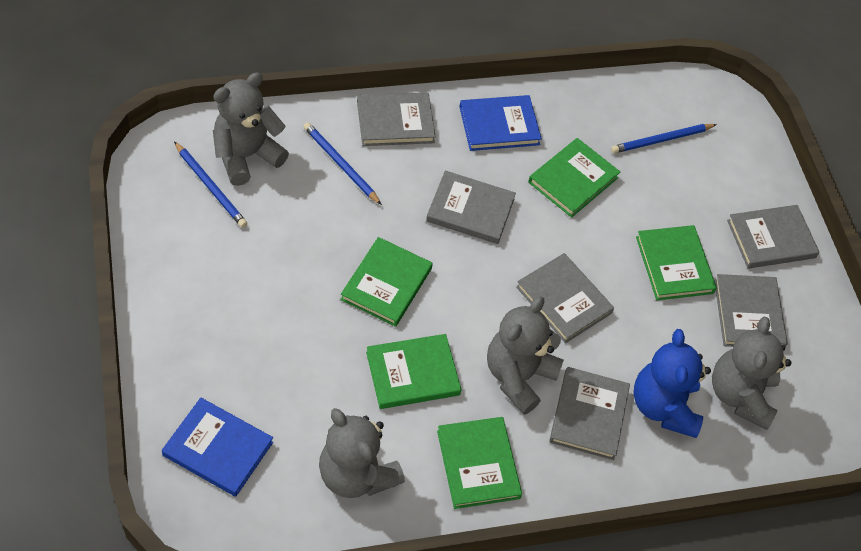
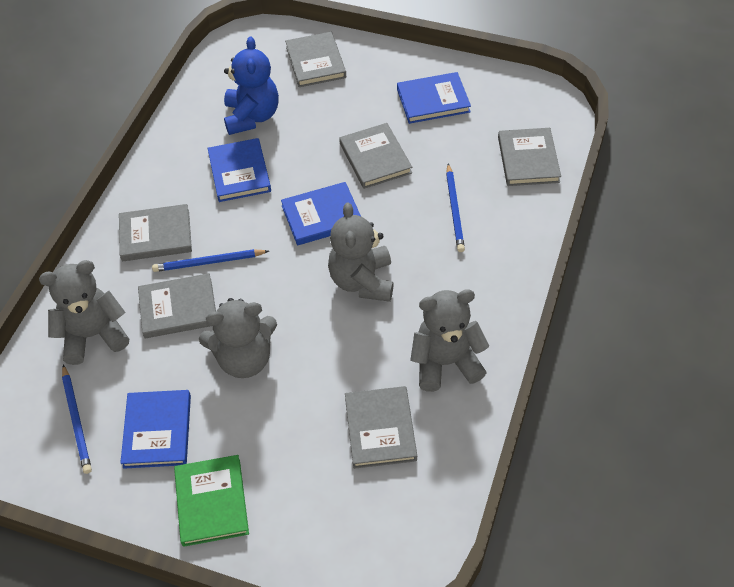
blue book: [162,398,273,497] [459,95,542,151] = 2 -> [120,390,191,469] [208,138,271,202] [281,182,361,245] [397,72,471,124] = 4
green book: [340,237,433,327] [366,334,462,409] [437,417,522,509] [528,138,620,218] [636,225,717,300] = 5 -> [174,455,249,547] = 1

